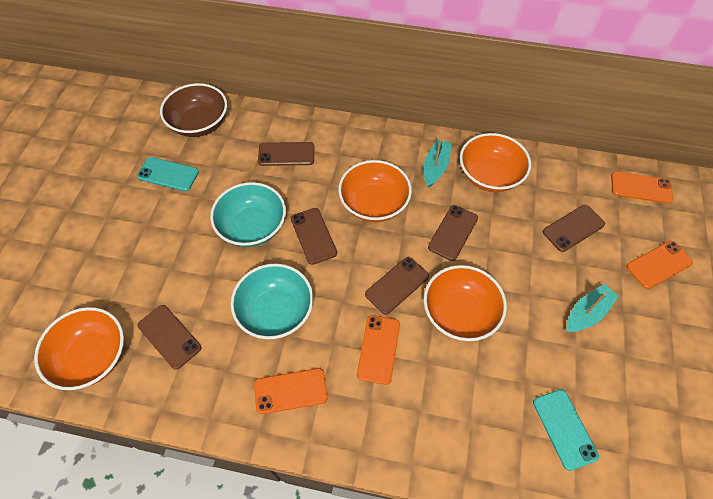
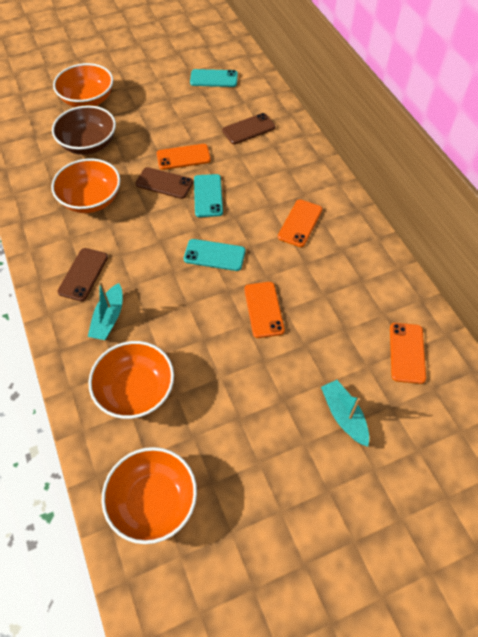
brown phone: [138,305,201,370] [258,142,314,166] [291,208,337,265] [365,257,429,315] [428,205,478,261] [543,205,605,252] = 6 -> [57,248,108,301] [135,167,193,199] [222,113,275,144] = 3
turquoise bowl: [210,182,286,247] [231,264,313,339] = 2 -> none = 0
turquoise phone: [137,157,199,191] [533,389,599,471] = 2 -> [184,239,245,271] [190,69,238,87] [194,174,223,217] = 3

